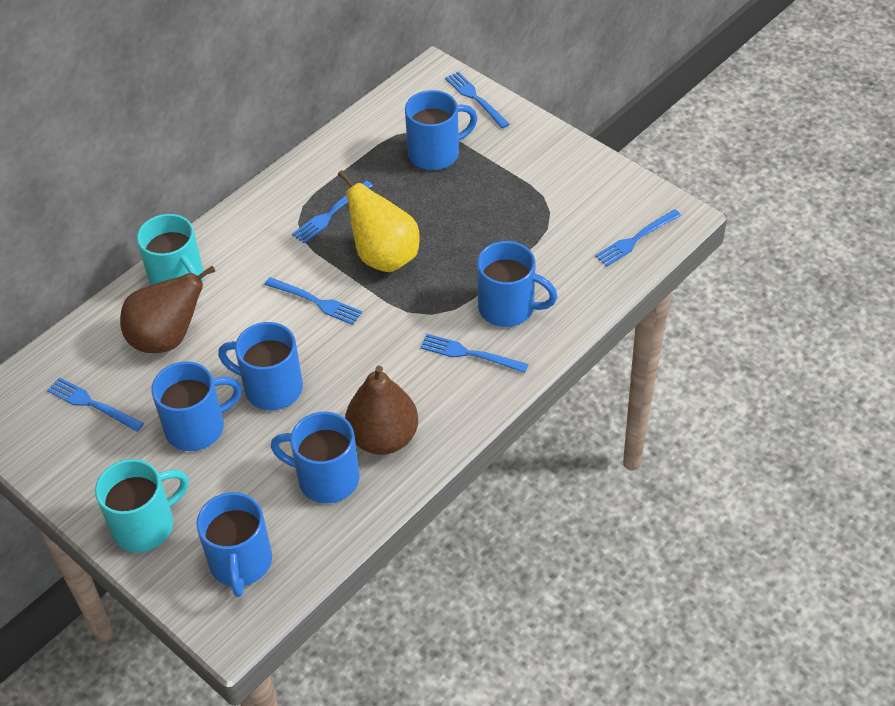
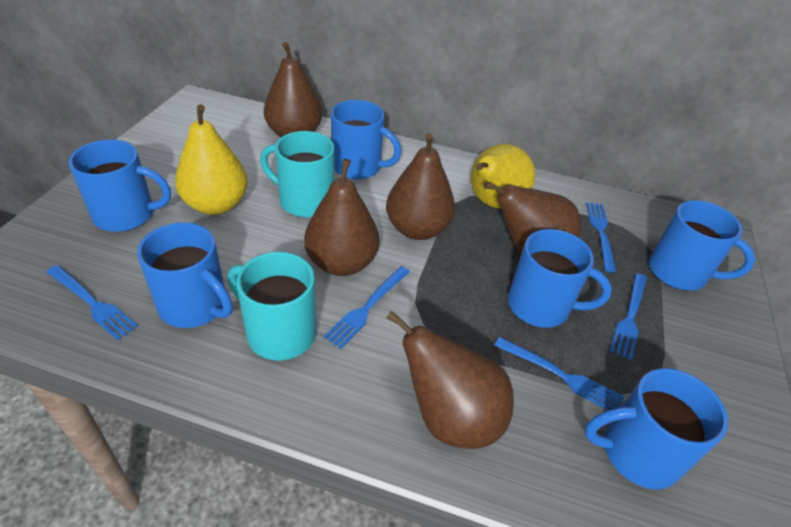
blue fork: [47,377,144,432] [265,277,362,325] [292,181,373,243] [420,334,528,373] [445,72,509,128] [595,209,681,266] = 6 -> [46,265,138,340] [324,266,410,349] [494,337,624,410] [586,202,616,272] [610,273,647,360] = 5
brown pear: [120,265,215,353] [345,366,418,455] = 2 -> [264,42,322,137] [304,159,380,276] [386,133,455,240] [386,310,514,449] [484,181,581,254] = 5
yellow pear: [338,170,420,272] = 1 -> [175,104,248,215] [471,144,535,208] = 2

